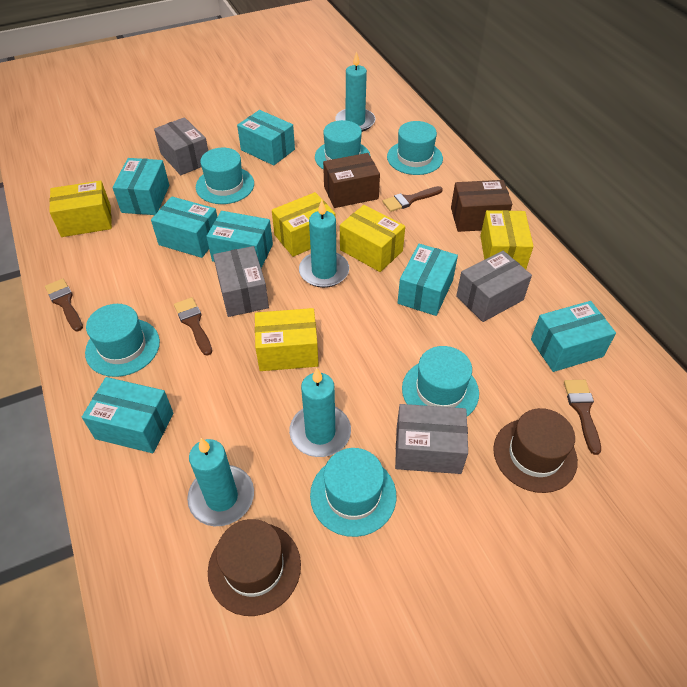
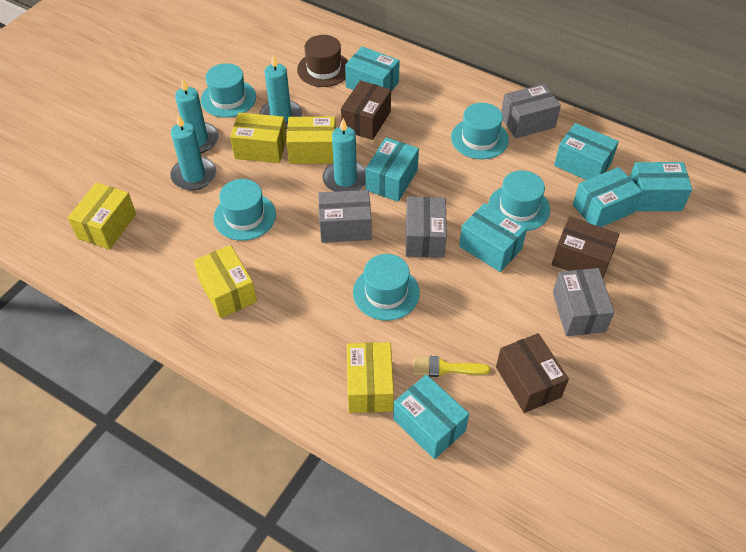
brown box: [323,153,380,208] [451,180,512,232] = 2 -> [341,80,391,140] [496,333,569,413] [552,217,620,278] = 3
brown brush: [45,279,83,331] [174,297,212,356] [383,186,443,212] [564,380,601,455] = 4 -> none = 0
brown hat: [208,519,301,616] [493,408,578,493] = 2 -> [297,35,348,87] = 1
turquoise hat: [85,304,160,377] [196,148,254,204] [310,448,396,537] [315,120,370,170] [387,121,443,175] [402,346,479,416] = 6 -> [201,63,256,118] [213,179,276,241] [353,254,420,321] [451,103,509,159] [488,170,550,231] = 5
yellow brush: none = 0 -> [413,356,490,377] = 1

